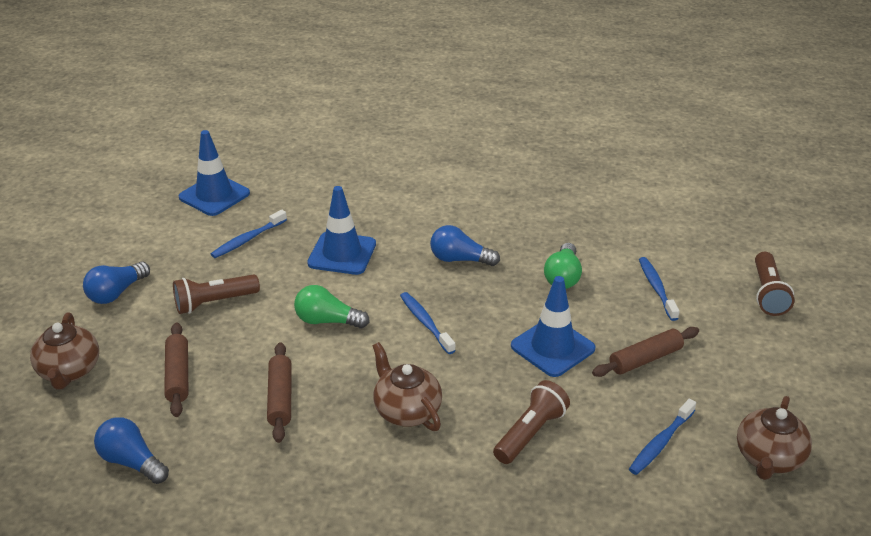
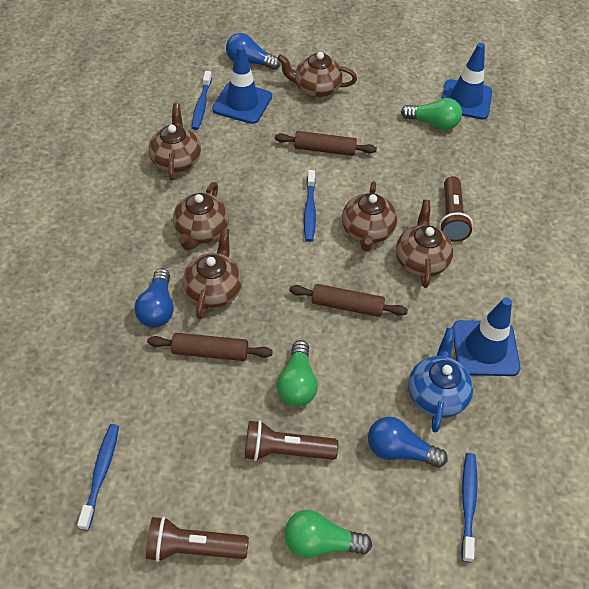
blue teapot: none = 0 -> [408,328,473,433] = 1
brown teapot: [30,312,99,390] [372,342,442,431] [737,396,812,480] = 3 -> [148,103,201,181] [173,182,229,251] [183,228,242,319] [277,52,357,98] [342,181,397,251] [396,200,453,288] = 6
green light bulb: [294,285,370,328] [544,243,582,289] = 2 -> [277,340,318,407] [284,510,372,558] [401,98,462,130] = 3

